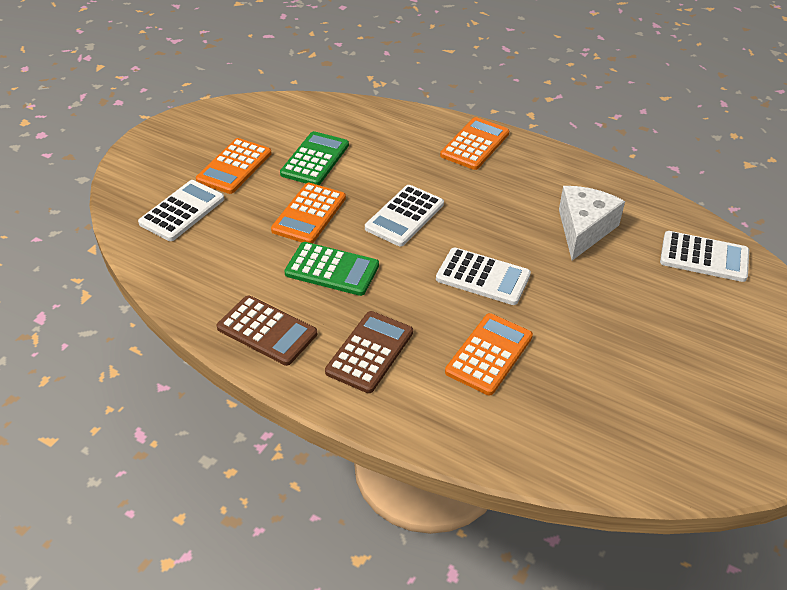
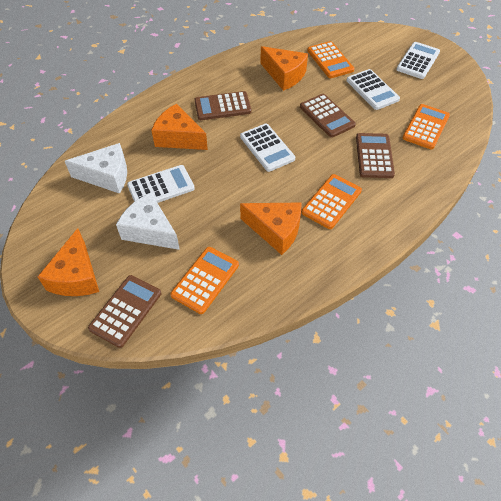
brown calculator: [217,296,317,366] [325,311,413,393] = 2 -> [88,275,161,348] [194,91,251,120] [300,94,356,138] [356,133,395,178] = 4
green calculator: [280,131,349,185] [284,242,379,296] = 2 -> none = 0
orange cheese: none = 0 -> [38,228,99,296] [151,104,208,150] [240,203,301,255] [260,46,308,91] = 4
white cheese: [559,186,625,261] = 1 -> [65,143,127,194] [116,193,180,250] = 2

